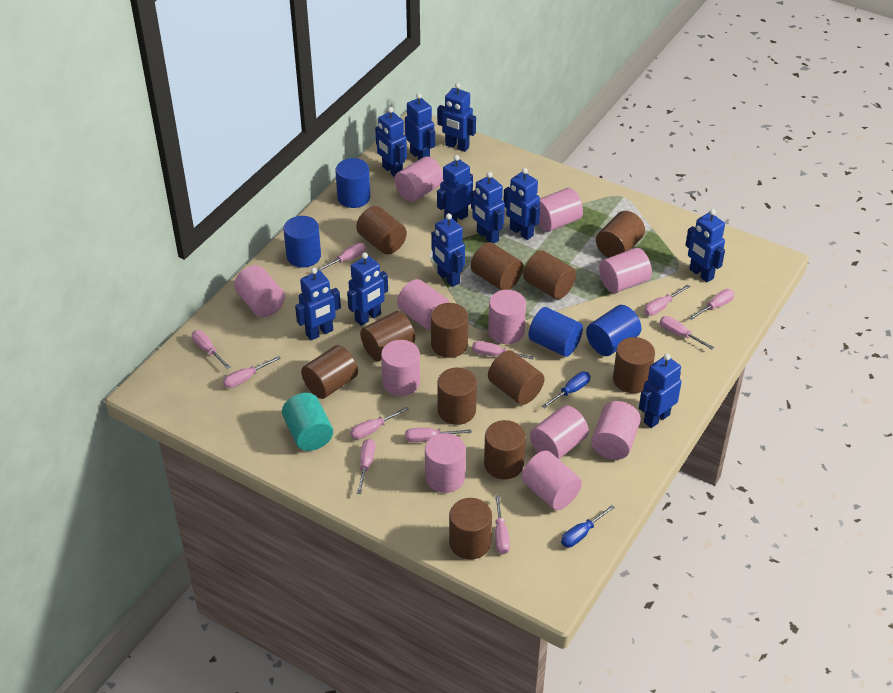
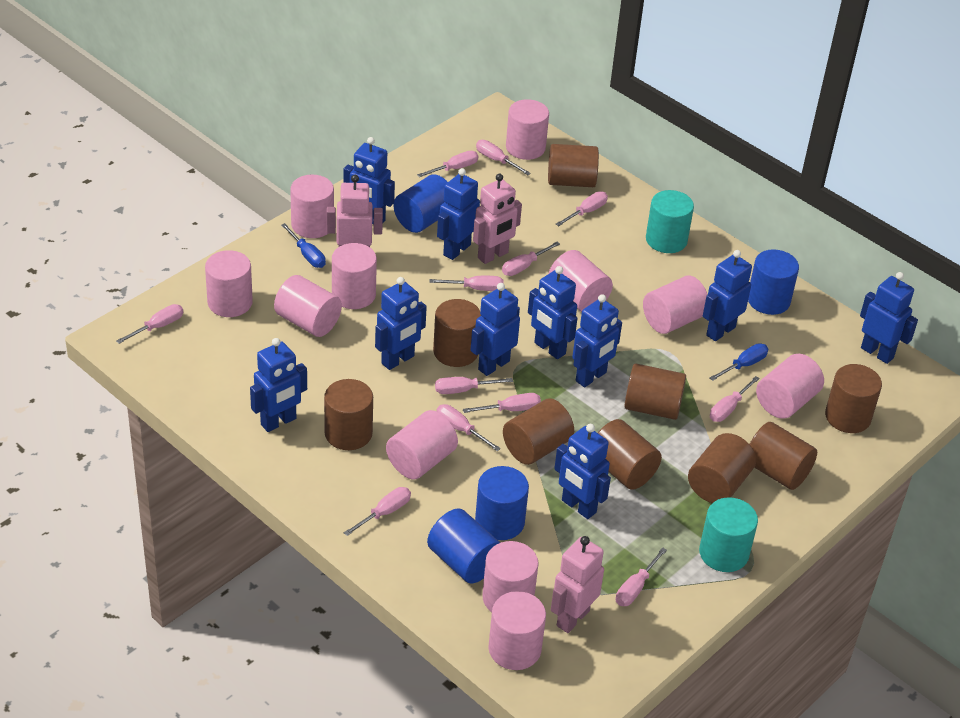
blue robot: [295,268,341,340] [347,252,388,326] [375,107,407,177] [405,93,435,160] [431,213,465,287] [437,83,476,152] [437,155,473,222] [471,172,505,243] [503,168,540,240] [639,354,681,428] [685,209,725,282] = 11 -> [250,338,307,432] [343,137,395,224] [375,277,427,370] [437,168,480,260] [471,283,520,376] [528,266,577,359] [554,424,611,519] [572,294,622,387] [703,250,752,341] [860,272,918,364] = 10
brown cylinder: [301,345,358,399] [356,206,407,254] [360,311,415,361] [431,303,468,358] [437,367,477,425] [449,498,492,560] [471,242,523,290] [484,420,526,479] [488,350,545,405] [523,250,576,299] [596,211,645,258] [613,337,655,393] = 12 -> [324,379,373,450] [433,299,481,367] [503,399,574,465] [548,144,599,187] [598,419,662,490] [624,364,686,420] [688,433,756,503] [750,422,817,490] [825,364,882,433] = 9
pink robot: none = 0 -> [326,175,383,247] [473,174,522,264] [551,536,604,633] = 3
pink screwdriver: [192,330,230,369] [223,356,281,388] [317,243,366,271] [350,407,409,440] [357,439,376,494] [405,428,472,442] [472,341,534,359] [495,495,510,554] [644,284,690,316] [660,316,714,349] [689,289,735,320] = 11 -> [116,304,183,344] [344,487,411,536] [417,151,478,177] [429,276,503,291] [435,377,513,394] [437,404,501,451] [463,393,541,413] [476,140,531,175] [502,242,560,276] [556,191,608,226] [616,547,667,606] [710,376,760,422] = 12
turquoise cylinder: [282,393,333,451] = 1 -> [646,190,694,253] [699,497,758,572] = 2

